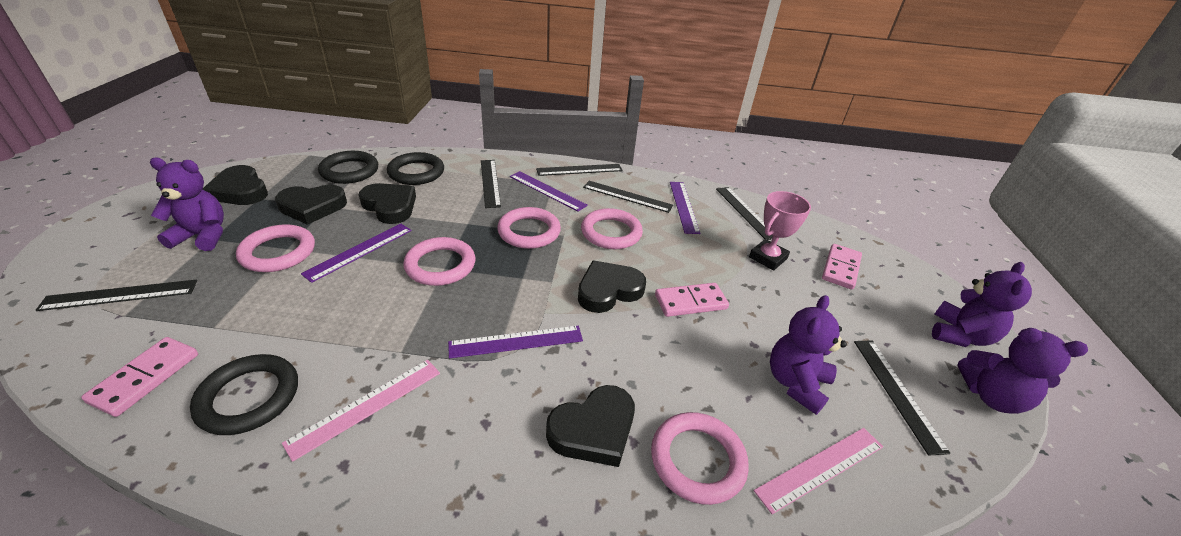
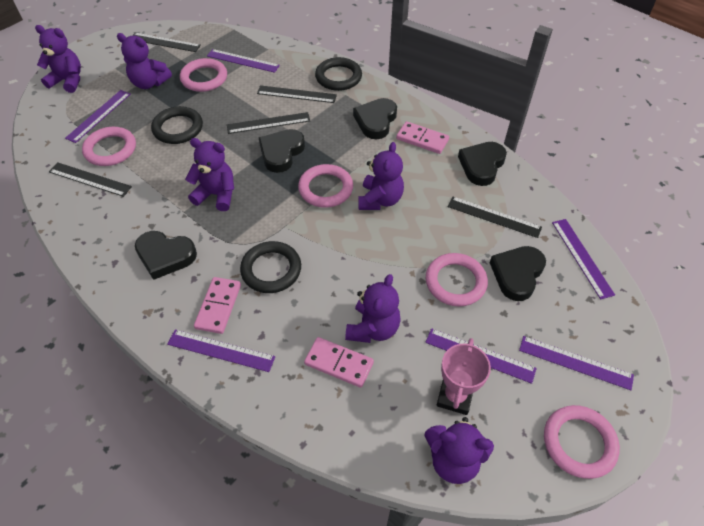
black ruler: [35,279,197,311] [481,160,501,208] [536,164,623,176] [583,181,673,213] [716,187,773,240] [854,340,951,456] = 6 -> [49,162,132,197] [132,33,201,52] [227,112,310,134] [257,85,337,103] [448,197,542,238] = 5
pink ruler: [282,360,440,462] [754,428,883,514] = 2 -> none = 0
purple ruler: [301,223,412,283] [448,326,583,358] [510,171,588,211] [670,182,700,234] = 4 -> [65,90,131,143] [167,330,275,372] [207,49,280,73] [425,328,537,384] [519,336,634,390] [552,219,615,300] = 6
purple teddy bear: [150,157,224,251] [770,295,847,415] [932,262,1032,347] [957,328,1088,414] = 4 -> [35,25,81,93] [117,33,172,89] [185,138,234,211] [345,274,401,343] [358,142,404,210] [424,417,494,484] = 6

